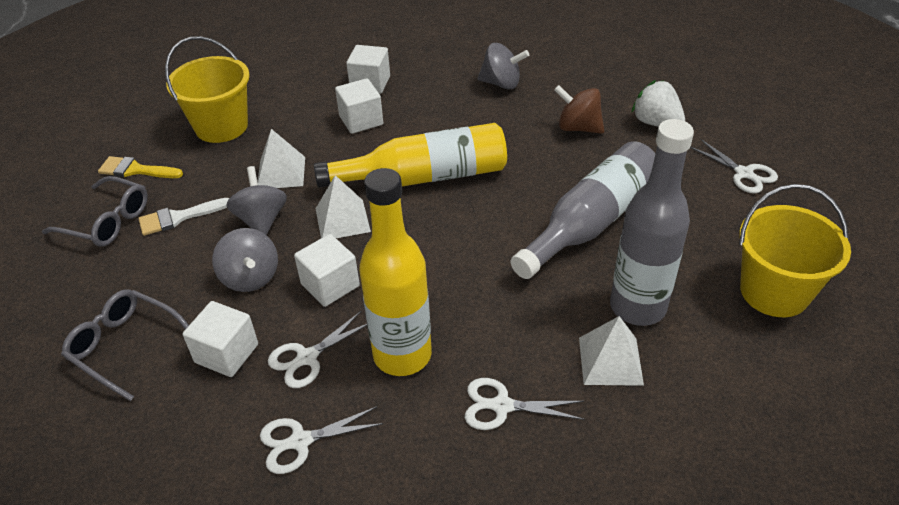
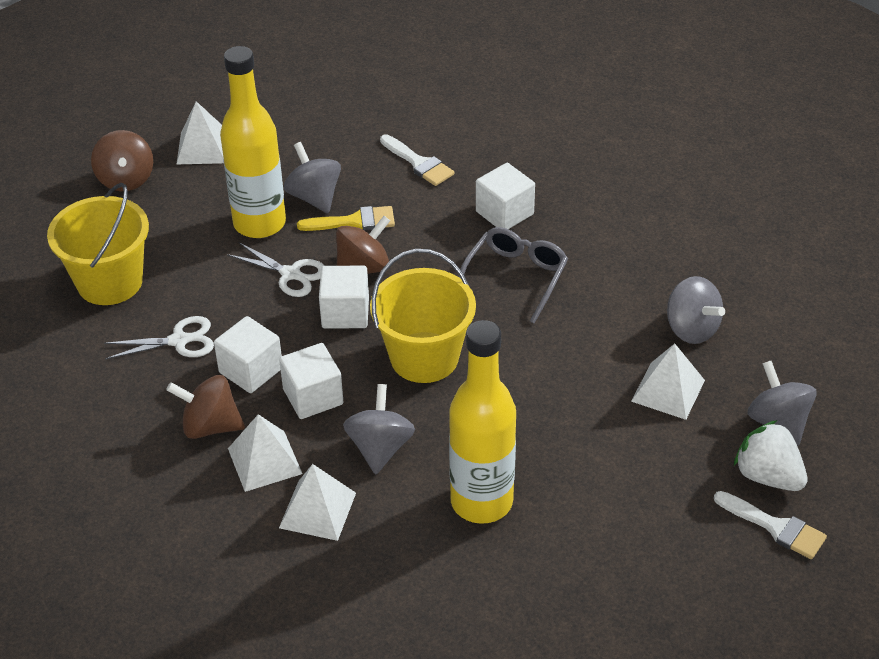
brown spinning top: [554,85,604,134] = 1 -> [91,130,153,191] [166,375,245,439] [336,216,390,274] = 3
grey bottle: [511,141,656,279] [610,119,694,326] = 2 -> none = 0
grey glasses: [42,176,148,247] [61,289,189,401] = 2 -> [458,227,568,323] = 1
grey spinning top: [212,228,278,292] [226,166,287,235] [477,43,529,90] = 3 -> [284,142,341,213] [343,384,415,474] [667,276,725,344] [747,361,816,446] = 4
white brush: [138,198,230,236] = 1 -> [380,134,454,186] [714,491,827,559] = 2
white pyramid: [258,129,305,188] [316,175,371,238] [579,316,644,386] = 3 -> [177,101,224,164] [228,414,302,492] [279,464,356,541] [631,344,705,420] = 4
white scissors: [260,406,384,474] [268,311,367,388] [464,378,585,430] [690,139,778,194] = 4 -> [104,316,214,359] [227,242,325,297] = 2

